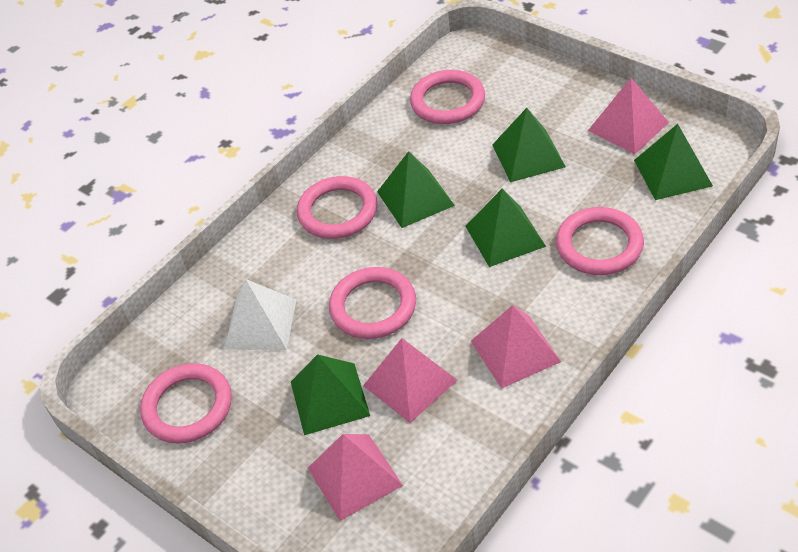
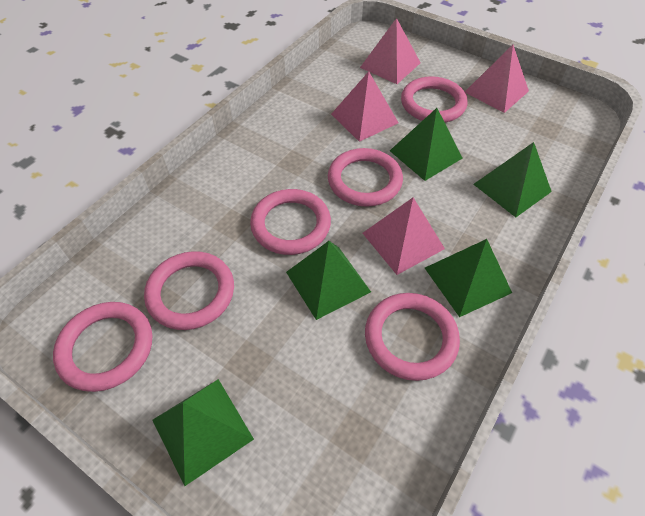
pink ring: [140,363,232,444] [297,176,377,239] [329,267,416,339] [410,70,485,124] [556,207,644,275] = 5 -> [53,302,152,392] [144,251,234,330] [250,189,331,255] [328,148,403,207] [365,293,460,381] [401,76,468,122] = 6
white pyramid: [224,279,296,350] = 1 -> none = 0

